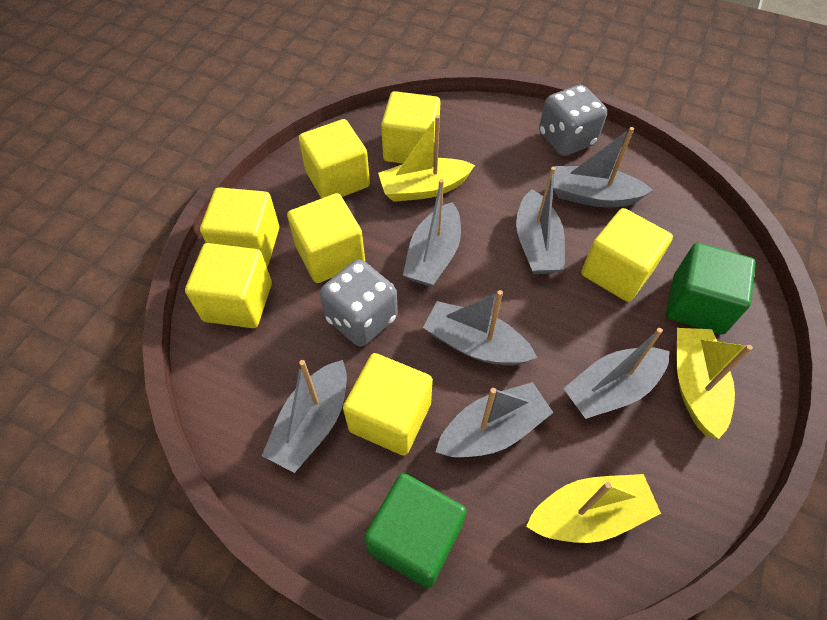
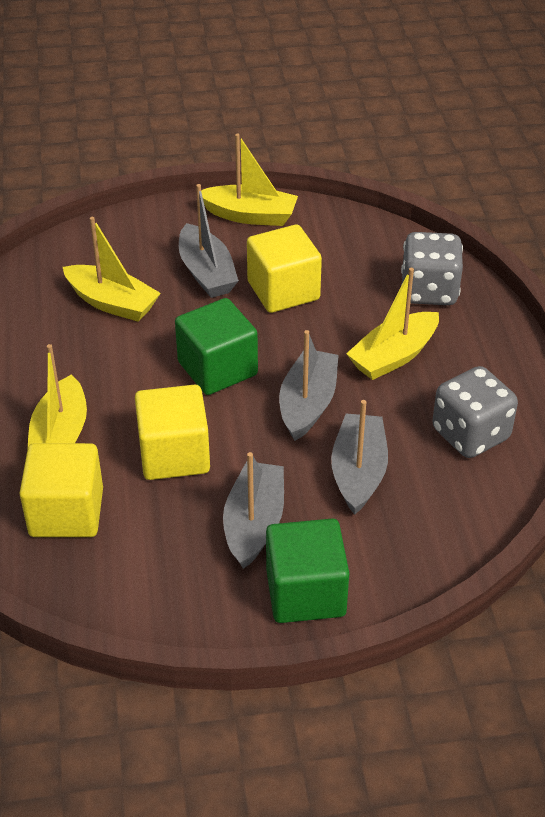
grey boat: [262,360,347,473] [403,179,461,287] [423,290,537,366] [436,382,553,457] [516,167,565,274] [553,127,653,207] [563,328,670,419] = 7 -> [179,184,239,298] [223,452,284,569] [279,330,339,441] [331,400,388,515] = 4
yellow boat: [378,115,475,202] [526,474,661,543] [677,328,753,439] = 3 -> [28,344,87,447] [63,217,161,322] [201,133,298,226] [346,268,439,380] = 4
yellow cube: [185,243,272,328] [200,187,279,266] [287,193,365,283] [299,119,370,199] [343,353,433,456] [381,91,440,164] [581,208,673,302] = 7 -> [19,443,103,537] [135,385,210,480] [247,225,322,313] = 3

